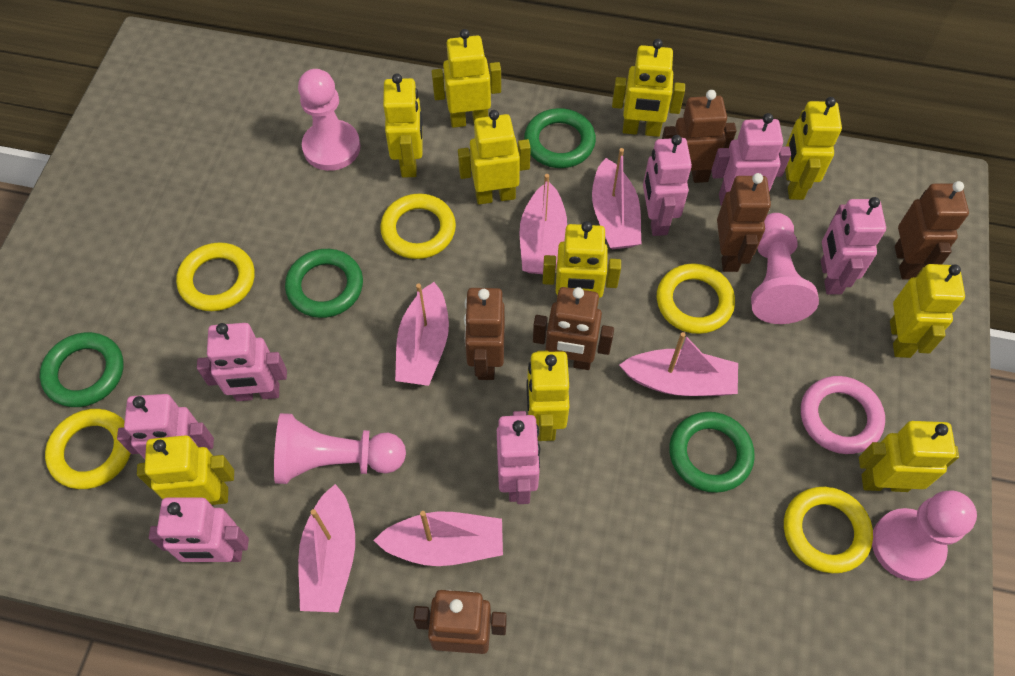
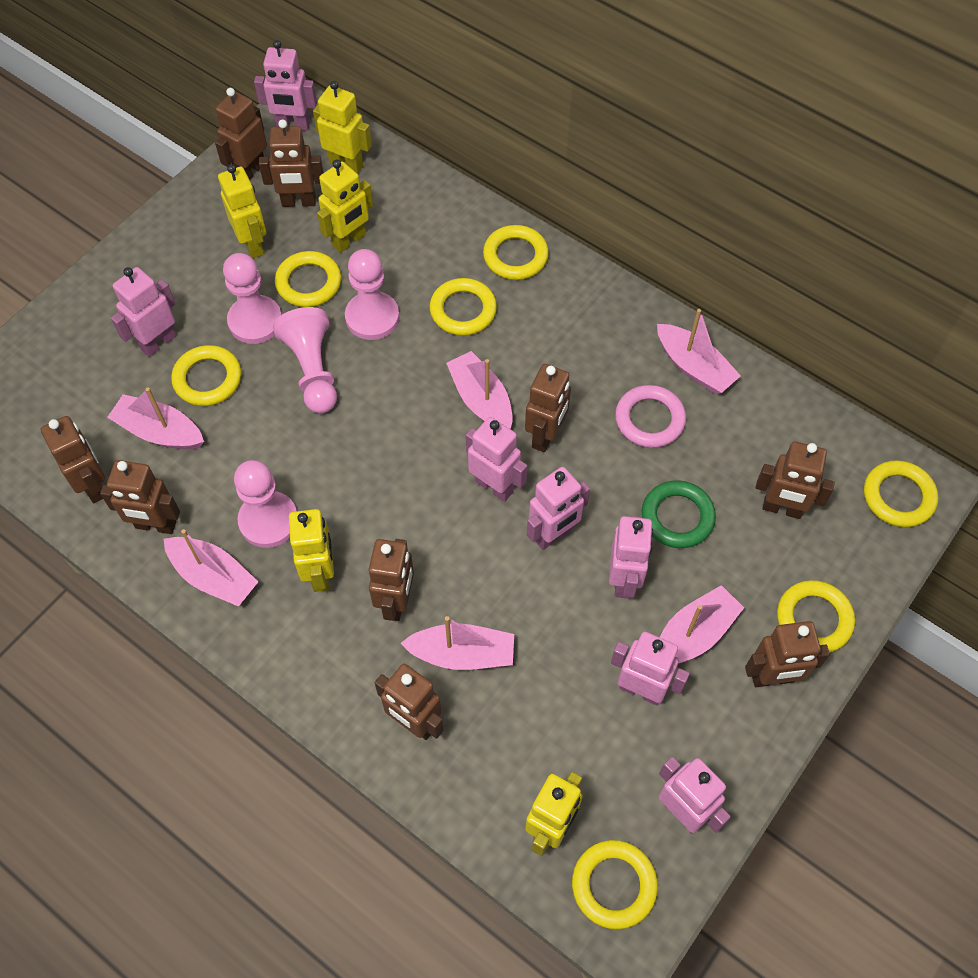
brown robot: [413,590,507,654] [464,288,505,380] [533,287,614,370] [662,90,737,183] [717,173,771,272] [895,181,969,279] = 6 -> [41,416,105,503] [100,460,180,534] [215,88,267,179] [259,119,324,207] [369,539,414,621] [375,664,444,740] [525,364,571,452] [745,621,830,687] [756,441,835,519] = 9
green ring: [40,332,124,407] [285,249,363,318] [524,108,596,168] [669,412,755,493] = 4 -> [642,481,716,548] = 1
yellow ring: [45,409,131,489] [176,242,255,311] [380,193,456,259] [657,263,735,334] [784,487,873,573] = 5 -> [171,345,241,406] [275,251,341,307] [430,278,497,336] [483,225,549,280] [572,840,658,929] [777,580,855,653] [864,460,938,527] = 7
yellow robot: [137,435,234,505] [383,74,423,178] [432,29,501,128] [458,110,531,204] [526,351,570,441] [542,221,621,302] [612,39,685,137] [785,97,842,200] [859,421,959,492] [890,264,965,358] = 10 -> [218,164,266,259] [289,509,334,592] [313,81,372,174] [317,160,373,253] [525,772,583,856] = 5

